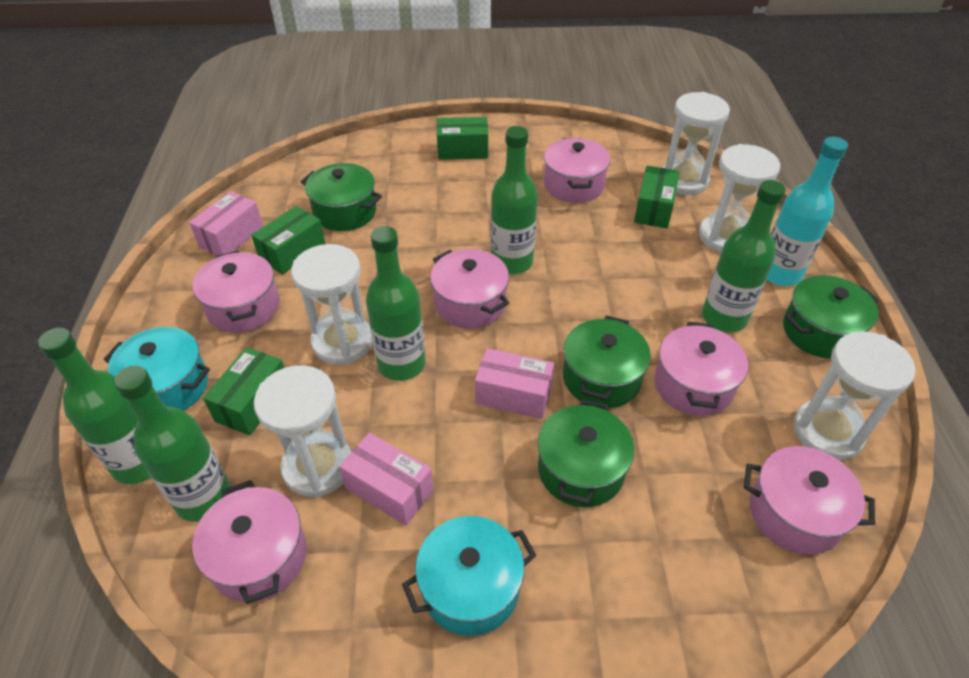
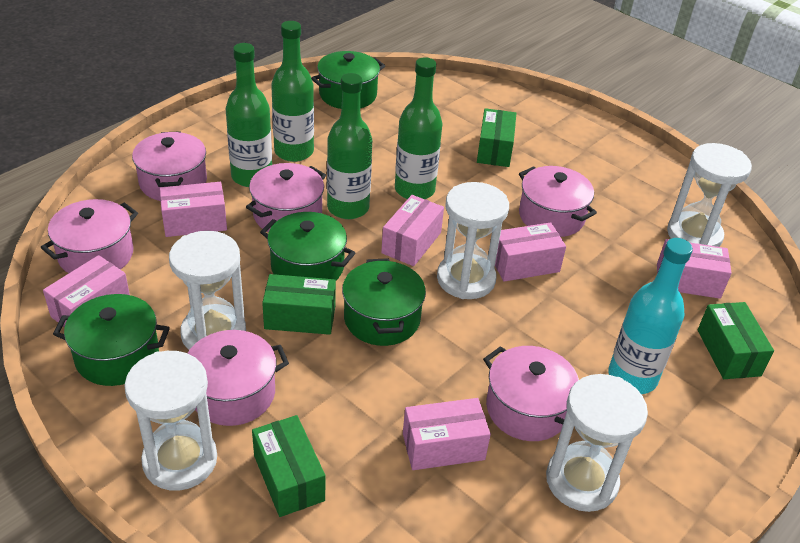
green bottle: [38,328,151,484] [114,366,231,522] [366,226,426,381] [491,126,538,274] [702,180,786,332] = 5 -> [226,43,272,187] [271,21,314,162] [327,73,372,219] [395,57,443,199] = 4
pink box: [189,191,263,256] [339,433,434,526] [475,348,554,419] = 3 -> [43,255,130,328] [160,182,227,237] [381,195,444,266] [403,398,491,470] [495,222,566,282] [657,239,732,299] = 6
turquoise pot: [103,327,210,411] [402,516,536,636] = 2 -> none = 0

